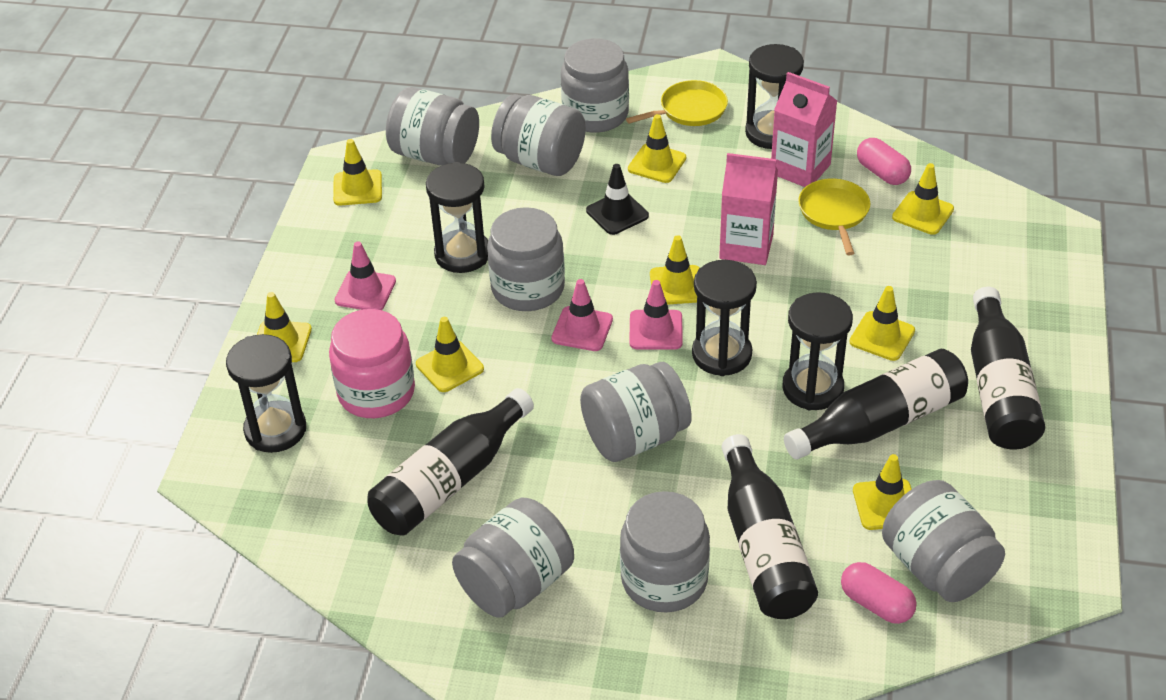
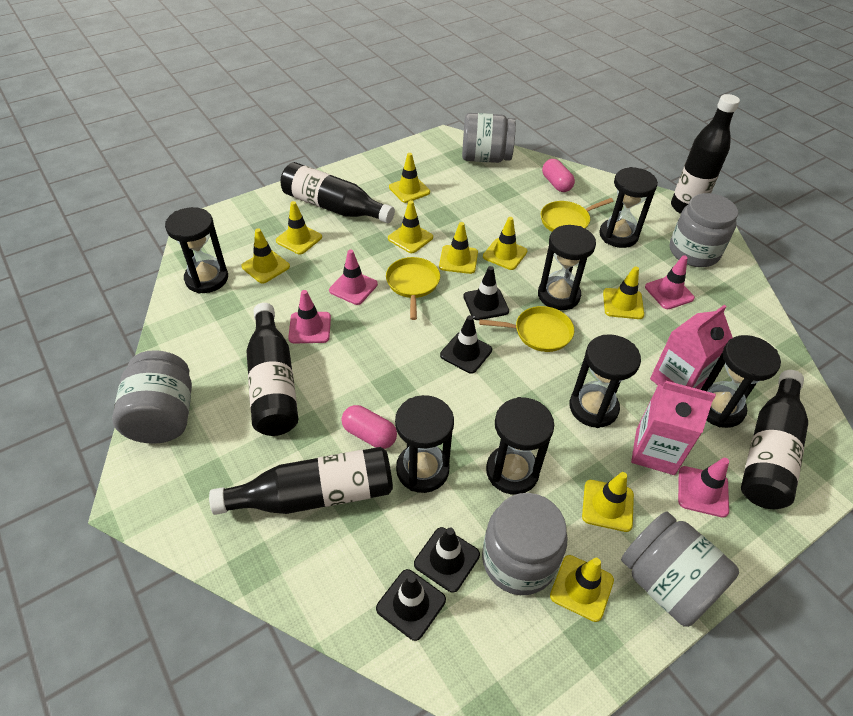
black bottle: [368,388,534,536] [722,434,818,619] [784,349,968,459] [971,287,1045,450] = 4 -> [209,447,393,515] [247,303,298,436] [280,162,395,224] [671,94,740,214] [741,370,808,509] = 5
black hourglass: [226,334,306,453] [426,162,488,273] [692,260,757,376] [745,44,804,149] [782,292,853,410] = 5 -> [165,207,228,293] [395,395,454,493] [486,397,554,495] [538,225,596,310] [569,334,641,428] [599,167,658,248] [700,335,781,428] = 7
black traffic cone: [586,164,649,235] = 1 -> [376,569,446,641] [414,527,480,593] [440,315,492,374] [463,266,509,320] = 4
grey jar: [386,87,479,166] [452,498,574,618] [487,207,565,311] [491,94,586,176] [561,38,629,133] [580,362,692,462] [620,491,710,612] [882,480,1005,602] = 8 -> [112,350,192,444] [462,113,516,163] [482,493,567,595] [621,511,739,627] [670,193,738,267] = 5
pink jar: [329,309,415,418] = 1 -> none = 0
pink traffic cone: [335,241,396,310] [552,279,613,351] [629,280,683,350] = 3 -> [288,290,331,343] [329,250,378,305] [645,255,695,309] [678,458,729,518] = 4
yellow pan: [626,80,728,126] [798,178,870,255] = 2 -> [386,257,440,320] [479,306,574,352] [541,198,614,232] = 3
yellow traffic cone: [257,292,312,362] [333,139,382,206] [416,317,484,392] [628,114,686,183] [650,235,700,305] [849,286,915,361] [853,454,911,530] [892,163,954,235] = 8 -> [241,228,290,284] [276,201,322,255] [388,200,433,253] [389,153,430,203] [439,222,478,274] [483,217,527,270] [550,555,614,622] [582,472,634,532] [603,266,644,319] = 9

